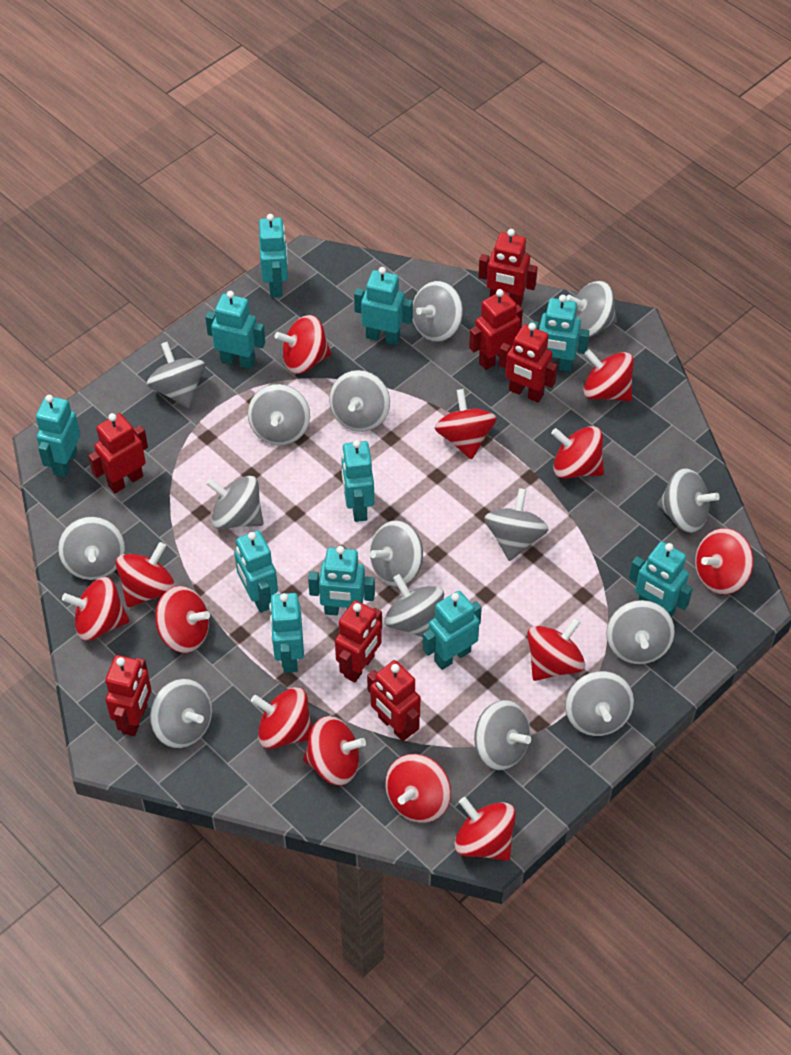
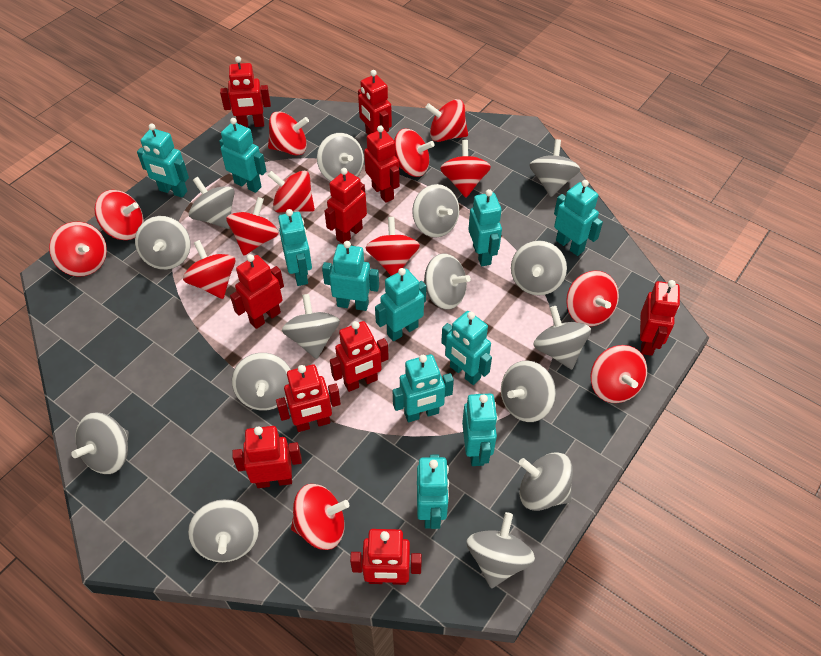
red robot: [88,413,148,493] [105,655,152,736] [335,600,382,682] [367,660,421,741] [469,289,523,370] [478,229,538,307] [499,323,557,403] = 7 -> [220,56,271,128] [230,254,284,329] [232,426,302,488] [276,364,341,432] [324,168,367,244] [330,321,389,392] [350,529,422,585] [358,70,392,135] [364,125,400,203] [640,280,680,356] = 10

